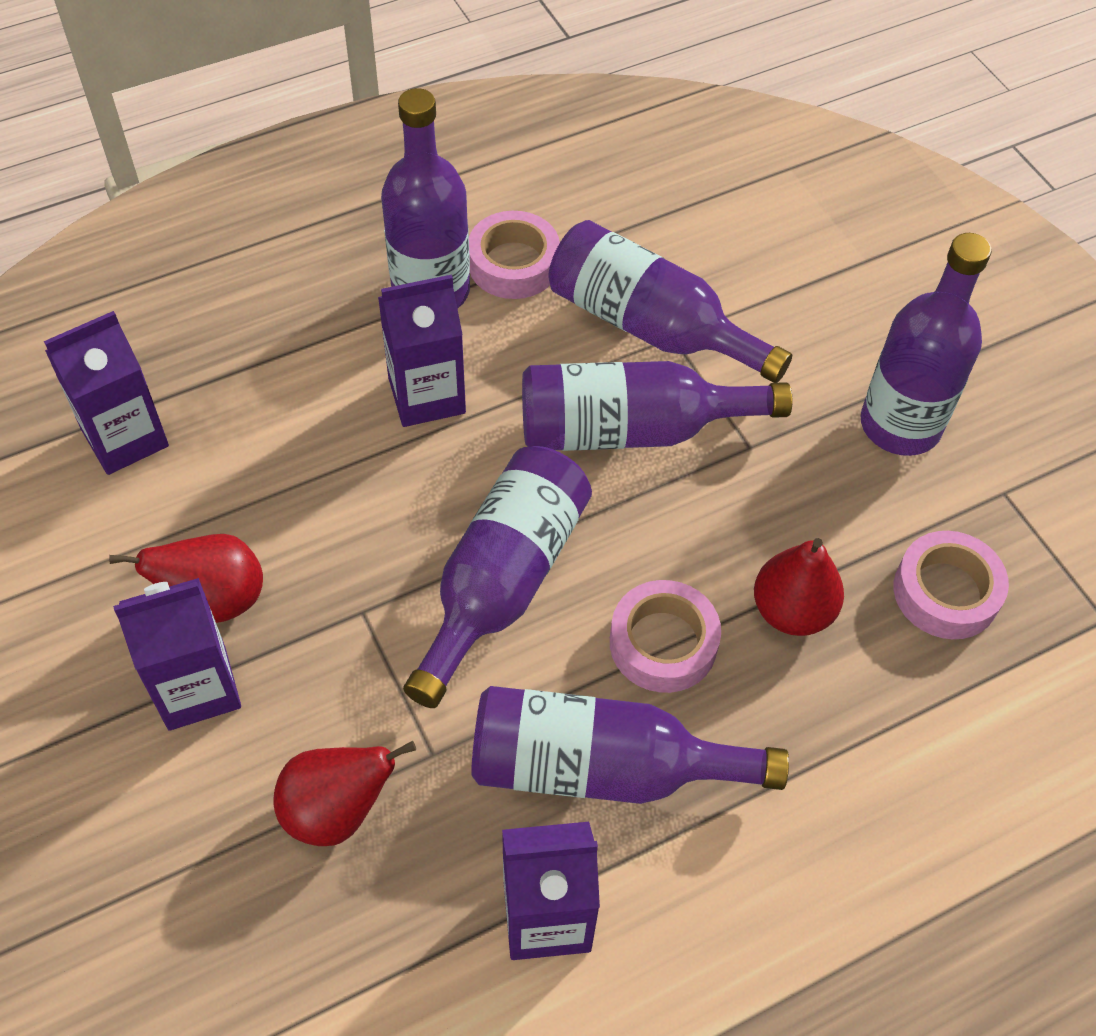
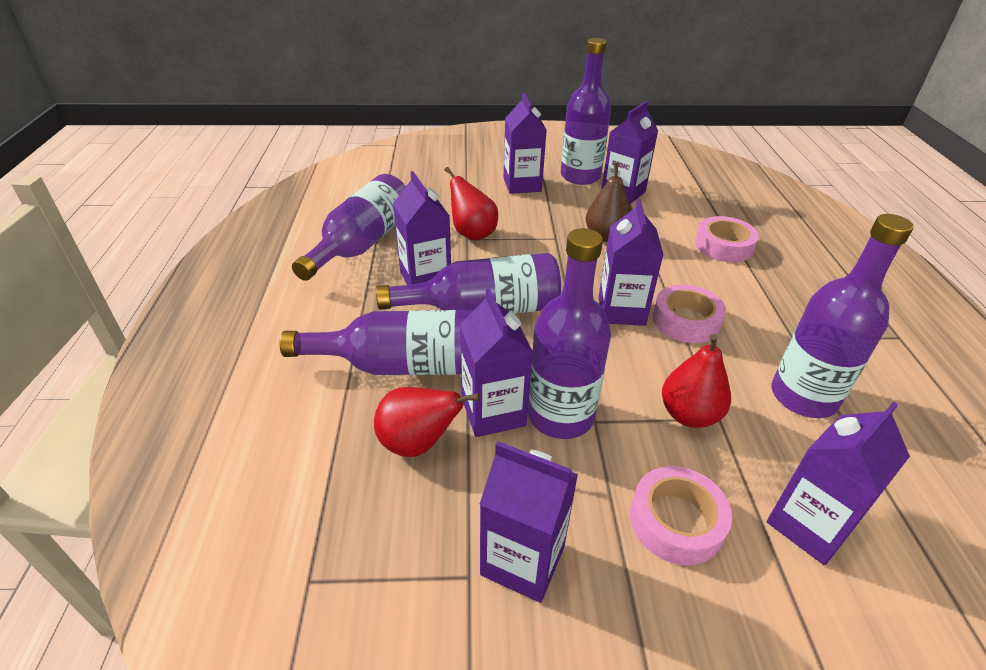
brown pear: none = 0 -> [586,163,632,242] = 1
purple carton: [44,311,169,475] [113,578,241,731] [378,275,466,427] [502,822,600,960] = 4 -> [393,171,451,285] [460,288,533,437] [479,441,578,603] [504,93,547,194] [599,199,663,326] [601,101,658,204] [767,402,910,565] = 7

